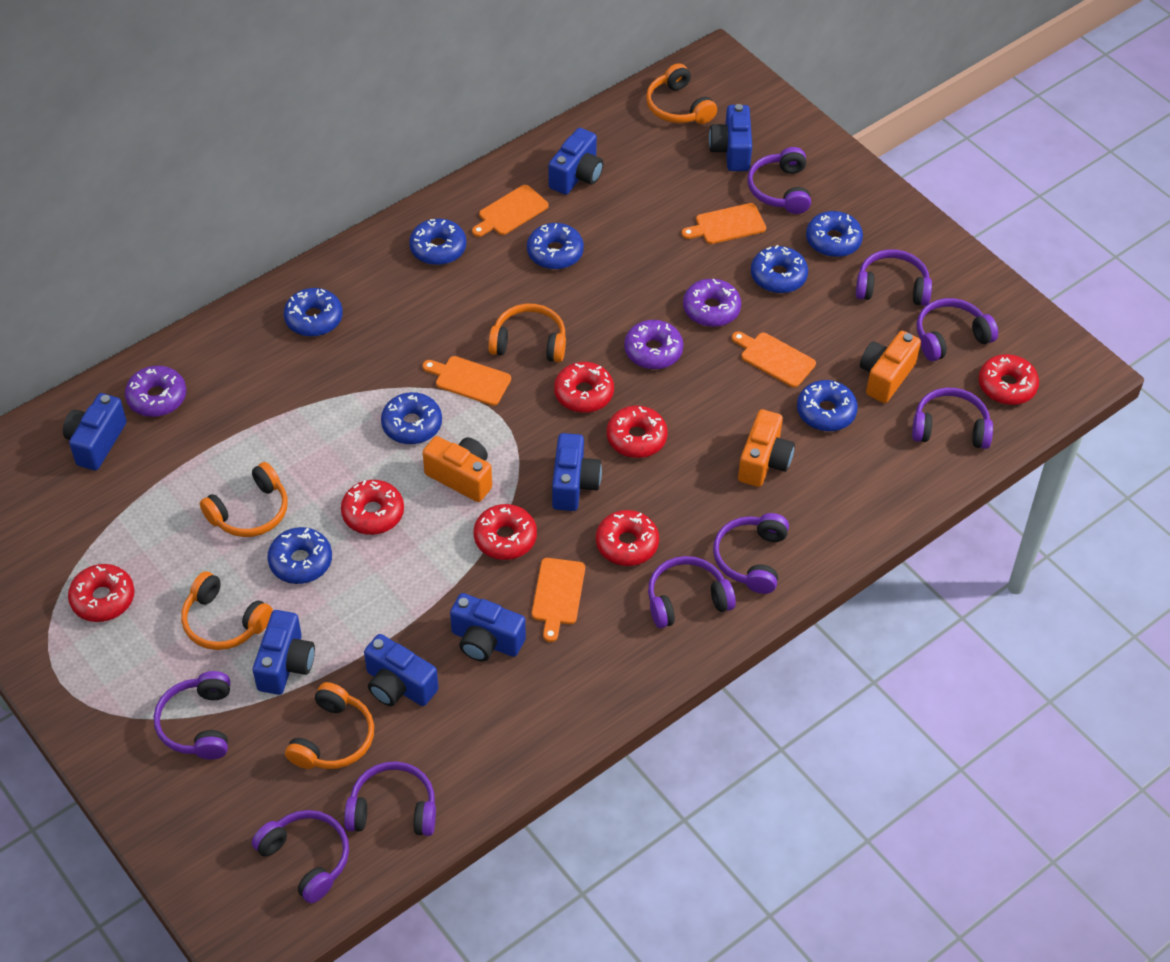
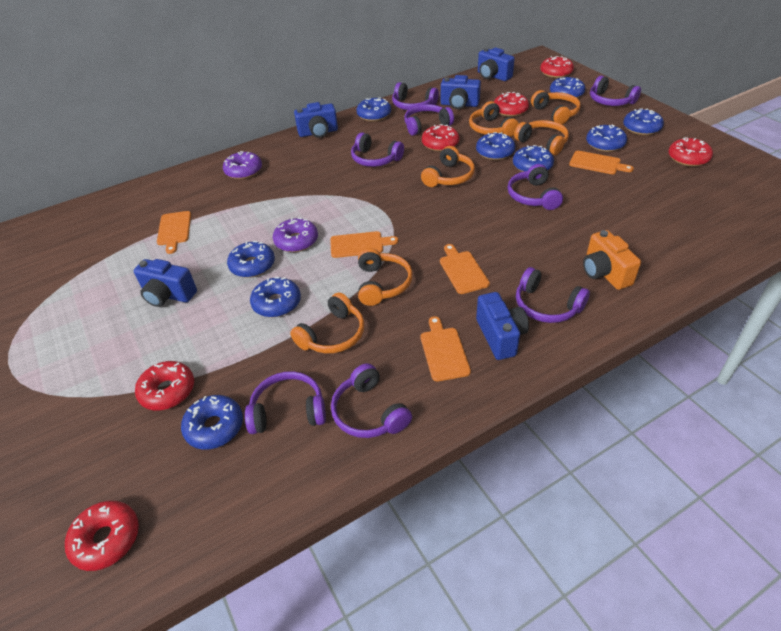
blue camera: [63,393,127,471] [253,610,315,695] [364,634,438,706] [450,593,526,662] [548,128,604,195] [552,433,602,511] [709,104,752,171] = 7 -> [134,259,197,307] [294,102,338,138] [441,75,481,109] [476,292,529,360] [478,47,515,81] = 5
blue donut: [267,527,332,584] [284,288,343,337] [381,392,442,444] [409,218,467,265] [527,223,584,270] [751,245,808,293] [797,380,858,431] [806,211,863,257] = 8 -> [181,395,243,450] [227,241,275,278] [250,277,301,317] [357,97,391,121] [476,132,515,160] [513,145,554,172] [550,77,585,98] [586,125,627,152] [623,108,664,135] = 9
orange camera: [423,436,492,502] [738,409,795,487] [860,331,921,403] = 3 -> [583,230,641,290] = 1
orange headphones: [181,572,273,650] [200,462,288,537] [285,682,374,769] [488,304,566,362] [646,63,717,124] = 5 -> [290,292,364,354] [358,248,413,306] [421,146,475,187] [469,101,519,137] [514,120,569,155] [531,90,580,124] = 6
purple donut: [125,366,186,417] [624,320,683,369] [683,279,741,327] = 3 -> [223,151,262,179] [273,218,318,252] = 2
purple headphones: [154,671,230,760] [252,810,349,903] [344,761,436,836] [648,556,736,628] [713,513,789,594] [747,147,811,214] [856,250,932,306] [912,388,993,449] [917,298,998,361] = 9 -> [245,371,326,434] [331,363,412,438] [351,132,404,167] [392,82,439,110] [404,104,454,136] [507,164,563,210] [516,267,590,323] [590,76,641,106] = 8
red donut: [68,564,134,622] [341,480,404,535] [474,504,537,560] [554,362,614,413] [596,510,659,566] [607,406,668,458] [978,354,1039,405] = 7 -> [65,501,139,571] [135,361,194,411] [422,124,460,151] [494,92,529,117] [540,56,574,78] [669,137,713,167] = 6

